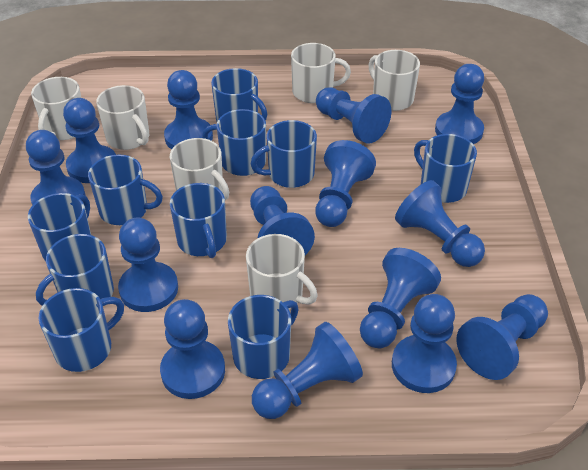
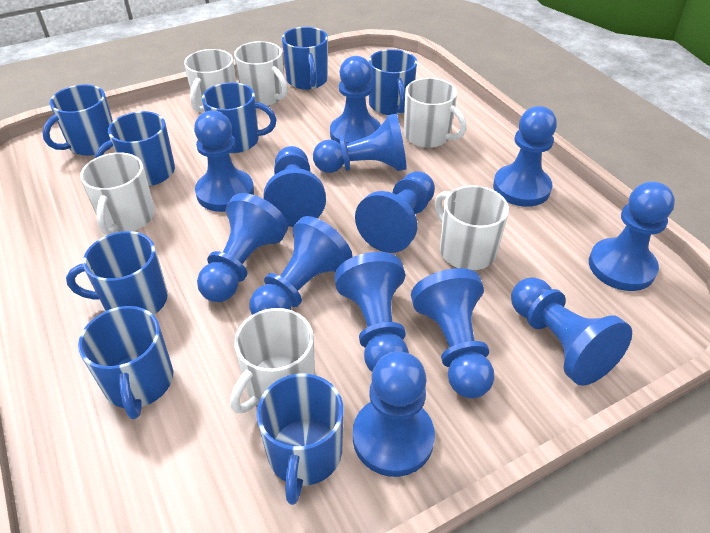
blue mug: [28,193,91,261] [36,234,114,306] [38,288,124,372] [88,155,163,225] [170,183,227,258] [202,109,266,176] [211,68,267,121] [228,295,299,379] [251,120,317,188] [414,134,477,203] = 10 -> [42,84,113,156] [66,231,168,315] [78,306,173,419] [95,111,175,186] [202,82,276,153] [257,373,343,505] [282,27,328,90] [368,49,417,115] = 8
blue pawn: [26,130,85,205] [63,98,116,183] [118,218,178,312] [160,299,225,399] [164,70,213,149] [250,186,315,255] [252,322,363,419] [315,140,376,227] [316,87,391,144] [360,248,441,348] [392,294,457,393] [395,180,485,267] [435,64,484,144] [456,294,548,380] = 14 -> [194,110,254,212] [197,193,288,302] [249,216,353,315] [263,146,326,227] [313,114,407,173] [330,56,381,144] [334,252,409,372] [353,351,435,477] [355,171,435,253] [411,268,494,399] [493,106,557,207] [511,278,632,386] [589,181,675,291] = 13

